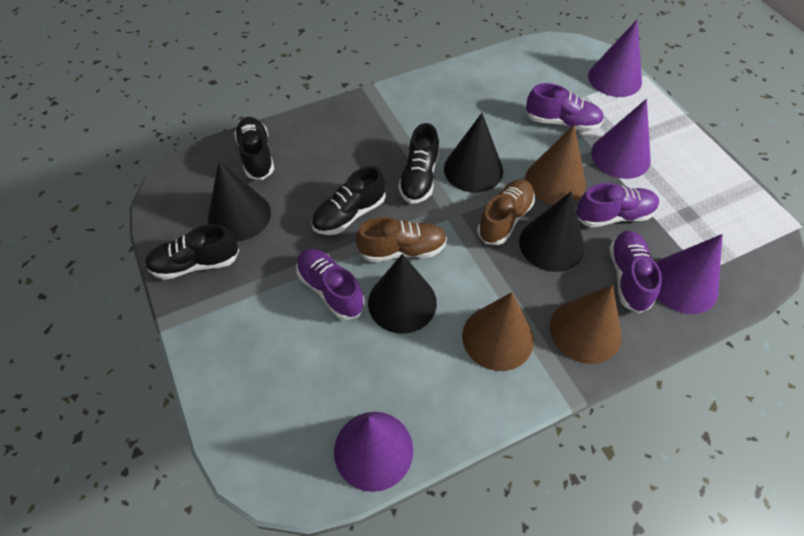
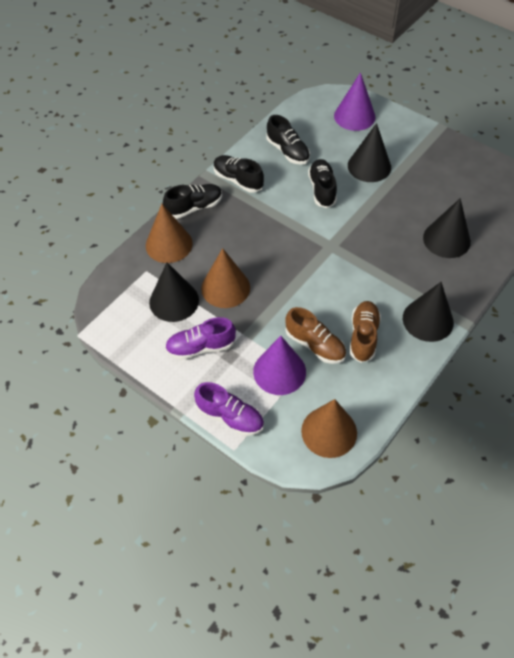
purple cone: [334,412,413,492] [588,19,642,97] [591,99,651,179] [656,234,723,314] = 4 -> [253,336,306,395] [334,72,376,131] = 2
purple shoe: [296,249,365,320] [525,83,604,131] [576,183,659,228] [609,231,662,313] = 4 -> [165,317,236,360] [194,382,264,436] = 2

